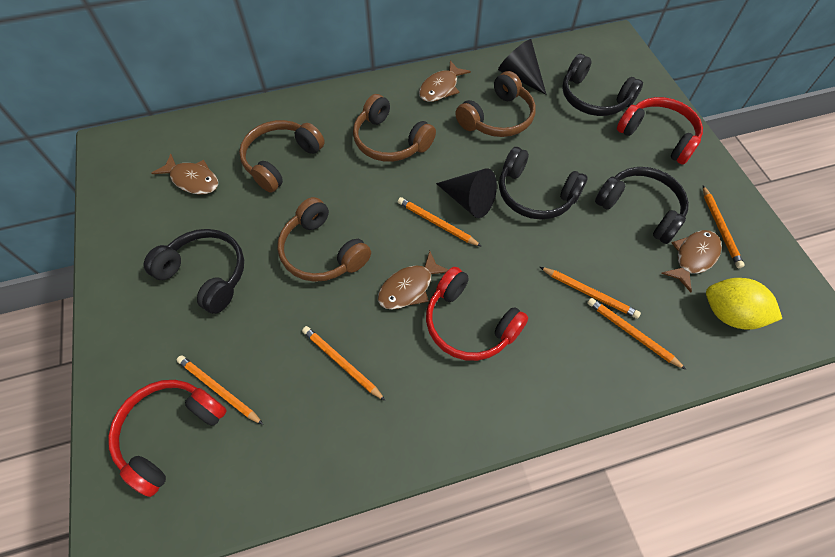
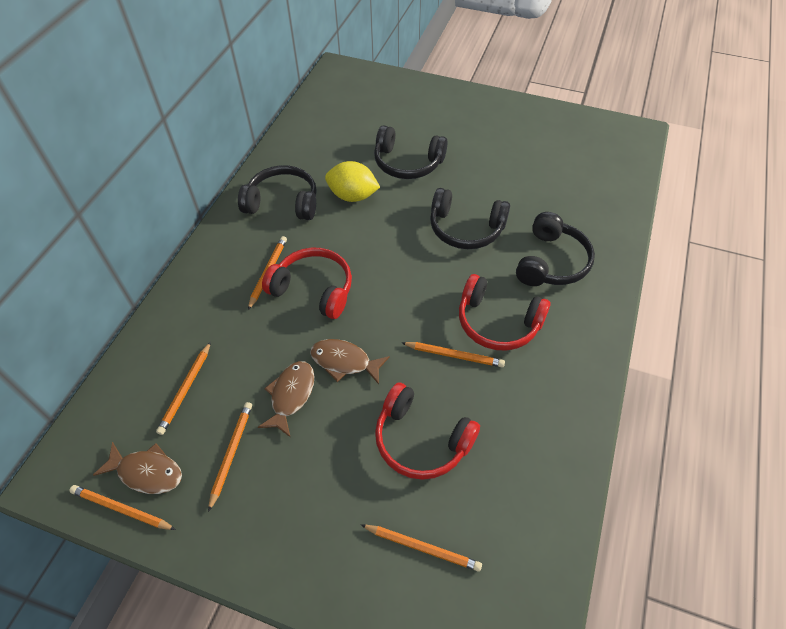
black cone: [436,168,497,218] [498,39,546,94] = 2 -> none = 0
brown fish: [152,154,218,195] [378,251,448,309] [419,61,471,102] [661,230,722,293] = 4 -> [93,442,182,494] [258,361,314,438] [310,339,390,384] = 3
brown headphones: [239,120,325,192] [277,197,371,282] [353,94,436,162] [455,71,536,137] = 4 -> none = 0

